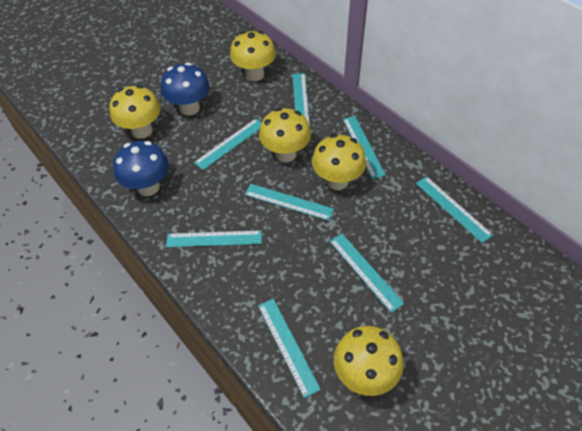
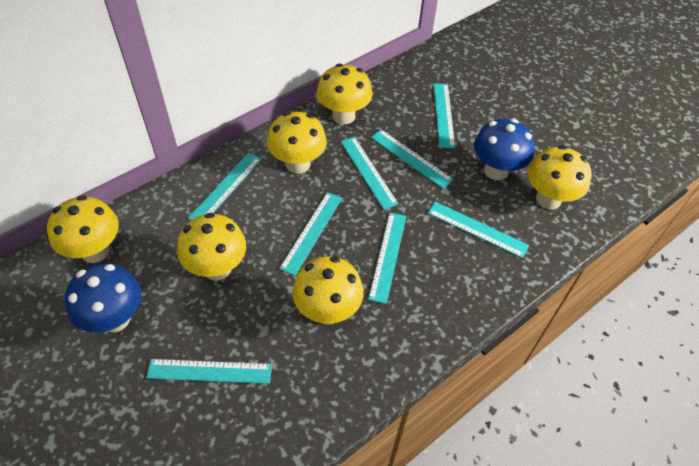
yellow mushroom: [109,85,161,139] [230,31,276,81] [259,108,311,163] [312,134,366,190] [334,326,404,396] = 5 -> [47,195,119,263] [177,213,246,281] [267,111,327,174] [292,256,364,324] [317,64,372,124] [528,145,592,209] = 6

